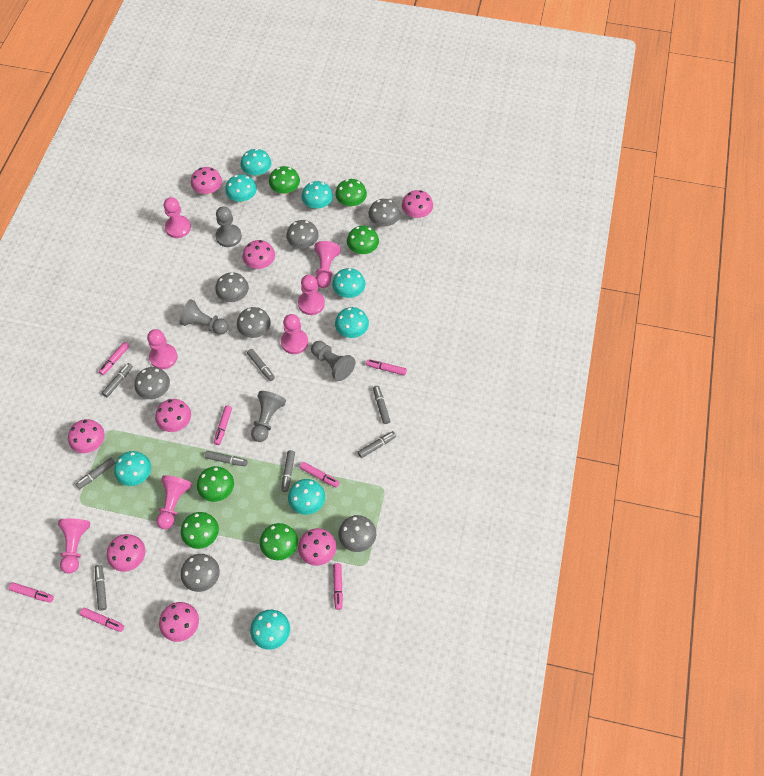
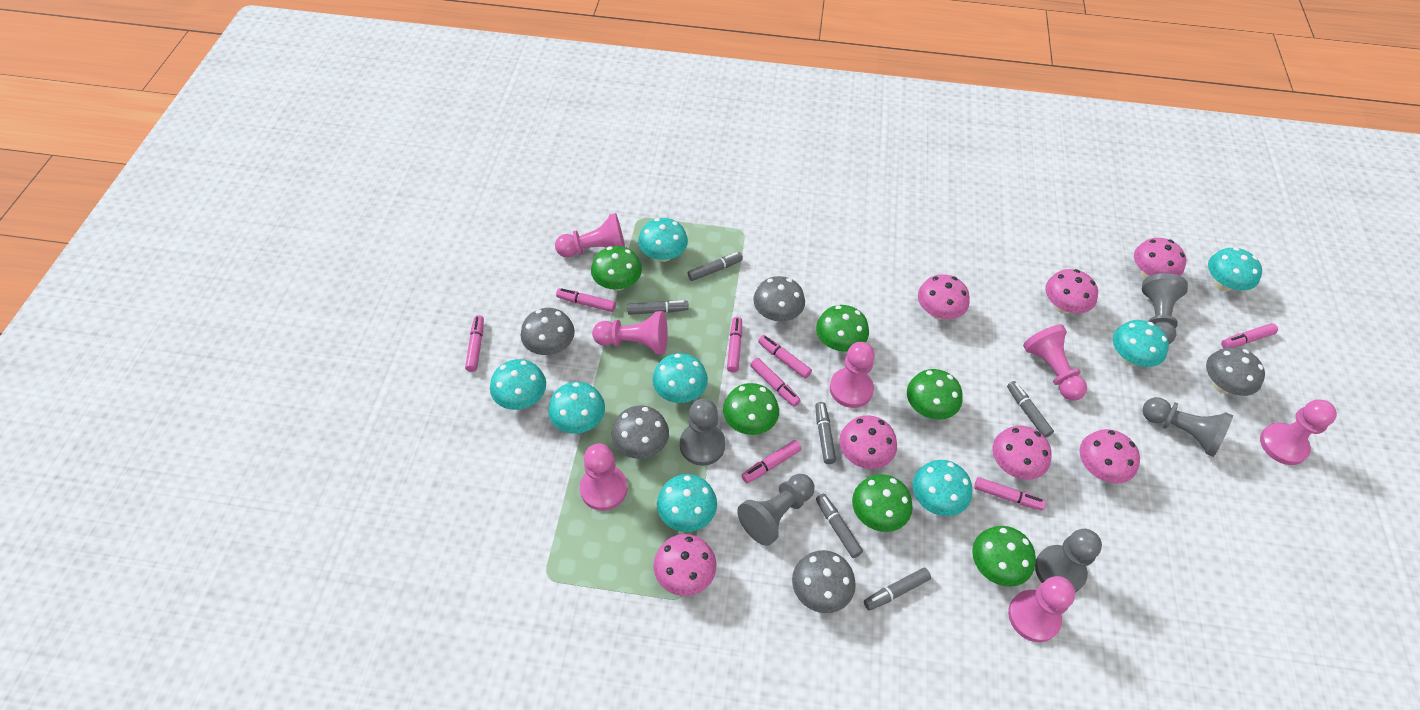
grey marker: [76,458,115,489] [95,565,107,611] [102,363,133,397] [205,451,248,466] [247,349,275,381] [281,450,295,492] [358,431,396,458] [373,386,390,424] = 8 -> [627,300,689,315] [688,252,743,281] [815,402,836,464] [816,493,863,558] [864,567,931,611] [1007,381,1054,438] = 6
grey mushroom: [135,367,170,399] [181,554,220,592] [215,272,249,302] [237,307,271,338] [286,220,319,248] [338,515,376,552] [368,199,400,227] = 7 -> [521,308,575,355] [611,406,669,459] [753,276,805,322] [792,550,856,613] [1206,347,1265,396] = 5
grey pawn: [179,299,229,335] [215,206,242,247] [251,391,286,442] [311,341,356,381] = 4 -> [680,399,725,466] [737,474,815,546] [1035,529,1102,593] [1142,273,1188,344] [1142,397,1233,457] = 5
pink marker: [9,582,54,603] [80,608,124,632] [99,342,130,375] [214,405,232,445] [300,462,340,488] [333,563,343,610] [366,359,407,376] = 7 -> [465,315,484,372] [556,288,616,312] [727,317,742,373] [741,440,801,483] [750,358,801,407] [758,335,812,379] [974,477,1046,511] [1221,323,1278,348] = 8
pink mushroom: [68,419,105,453] [107,534,145,572] [155,399,191,432] [159,602,199,642] [191,167,222,195] [243,240,275,269] [298,528,336,566] [402,190,433,218] = 8 -> [653,534,716,596] [839,415,897,469] [918,274,970,319] [992,426,1052,480] [1045,269,1098,314] [1080,429,1140,483] [1134,238,1186,279] = 7

